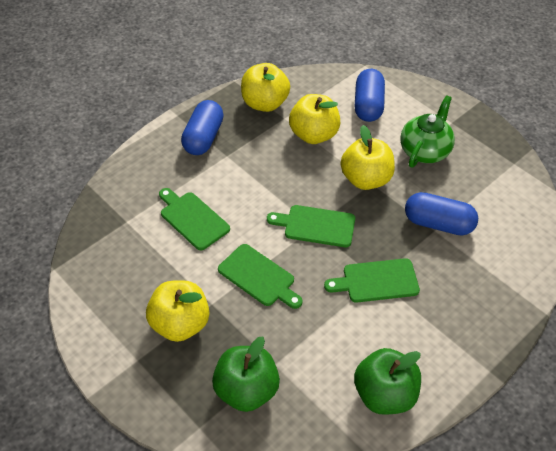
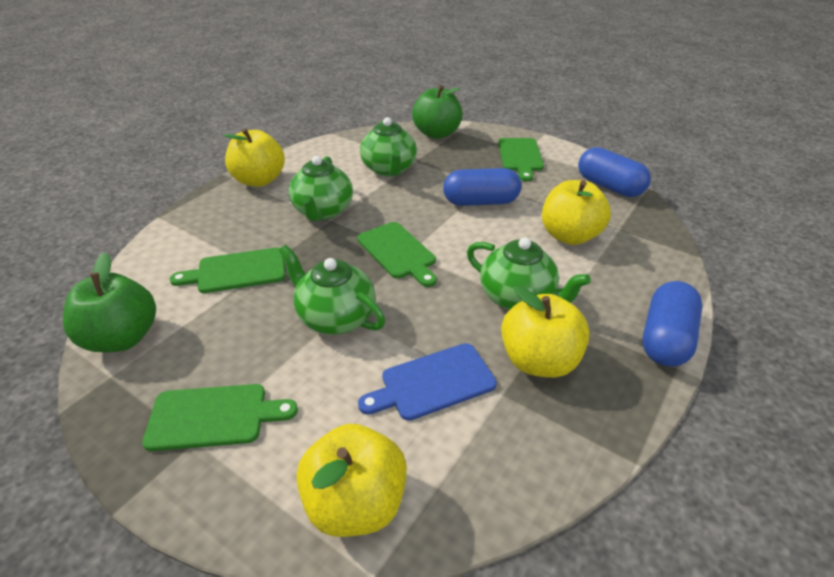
blue cutting board: none = 0 -> [358,343,497,421] = 1
green teapot: [400,95,455,167] = 1 -> [279,245,385,335] [289,156,353,221] [360,117,417,177] [467,237,591,310] = 4

